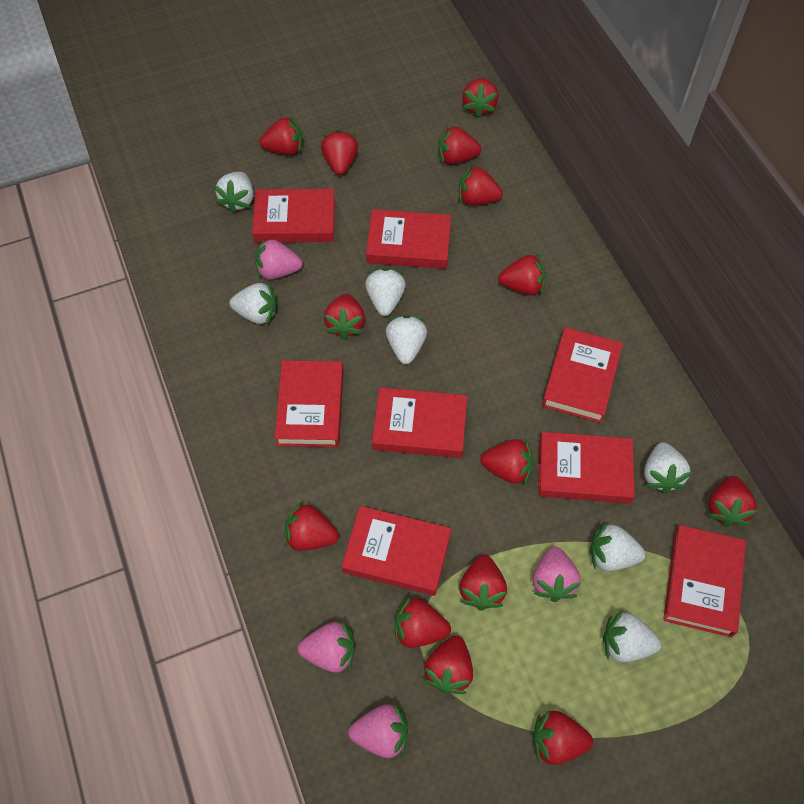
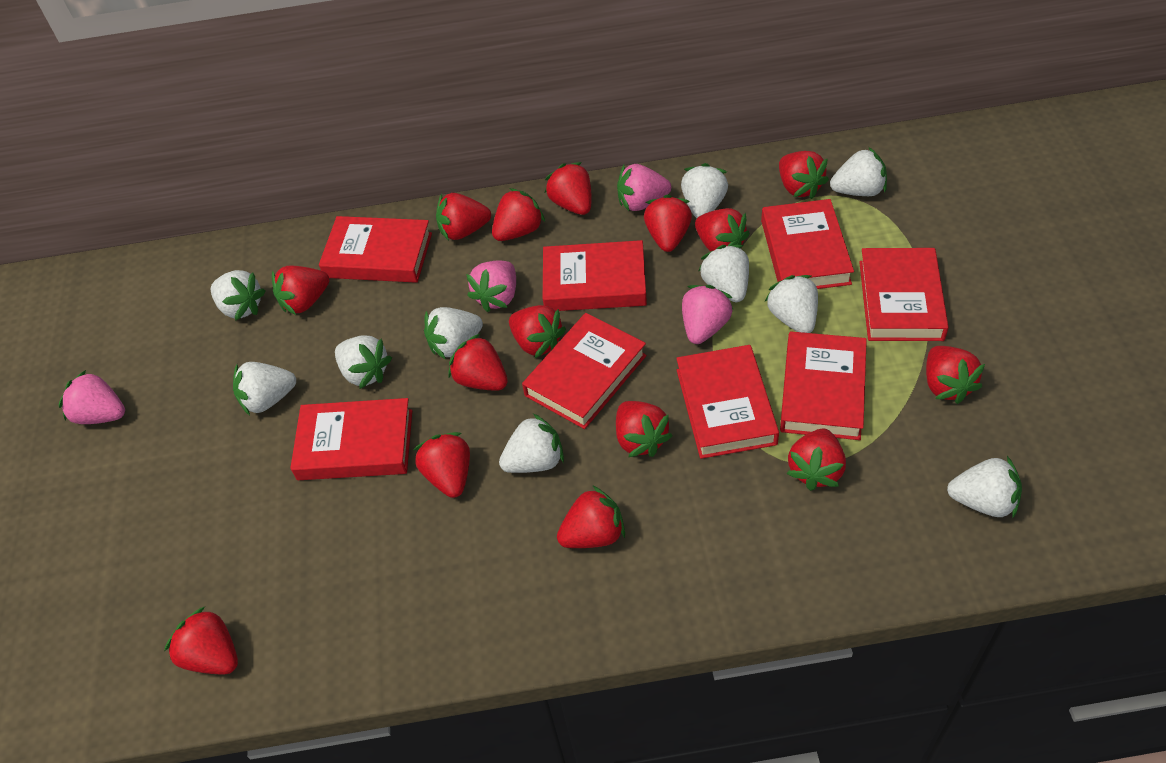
red strawberry: [260,115,303,155] [284,502,339,551] [321,130,358,175] [324,294,365,340] [395,596,451,648] [423,636,473,694] [438,125,481,165] [459,164,503,205] [459,555,507,611] [462,78,498,118] [480,438,533,485] [498,254,546,295] [533,710,593,765] [708,476,757,527] = 14 -> [164,607,238,674] [272,266,329,315] [414,432,470,498] [436,193,491,241] [449,334,508,391] [492,188,545,241] [509,305,566,358] [545,162,592,215] [557,485,625,548] [616,401,673,457] [644,194,692,252] [695,208,750,252] [779,151,829,199] [786,429,846,491] [926,346,985,404] = 15
white strawberry: [214,172,253,213] [230,282,277,325] [365,268,406,316] [386,315,427,364] [590,522,645,571] [603,611,661,662] [644,442,692,494] = 7 -> [211,270,265,321] [233,362,296,416] [335,335,392,389] [424,307,483,360] [499,413,564,473] [681,163,728,218] [698,245,749,302] [764,275,818,333] [830,147,887,196] [947,456,1022,518] = 10

